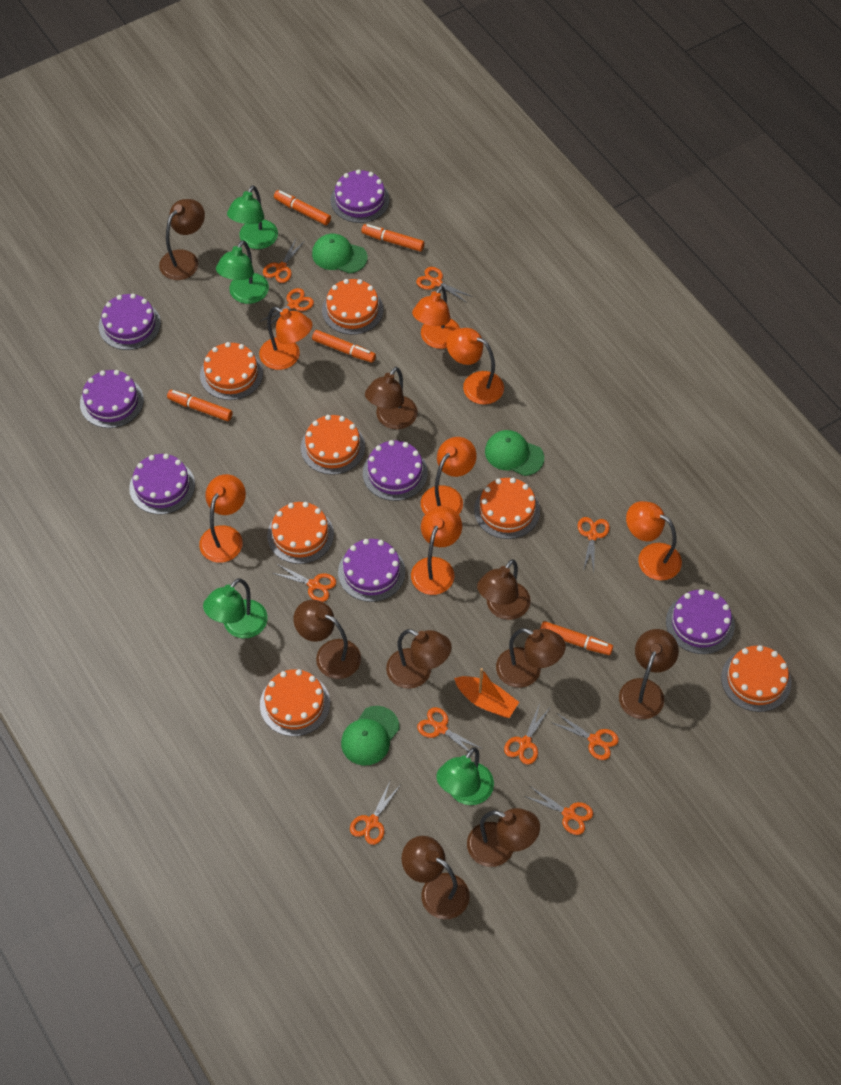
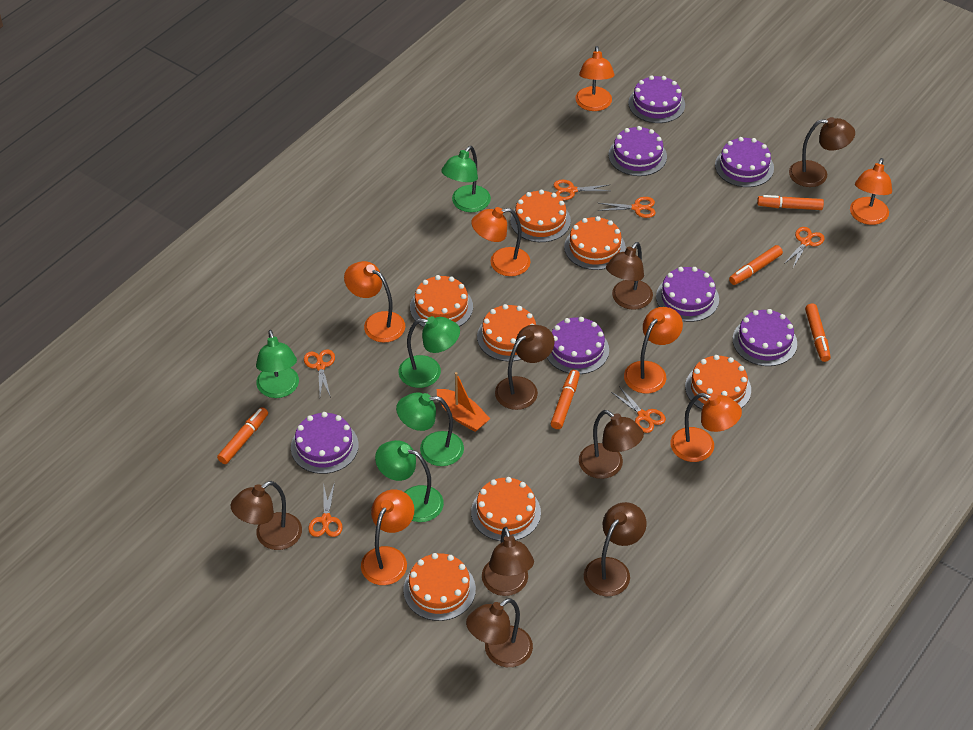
brown lamp: [159,199,205,280] [294,600,361,679] [365,367,418,429] [386,629,452,689] [402,836,470,919] [467,808,540,867] [477,559,531,620] [496,628,566,688] [619,629,679,719] = 9 -> [231,481,302,550] [466,598,533,667] [482,527,534,596] [495,325,554,410] [579,410,644,479] [584,502,647,596] [606,242,653,310] [789,117,855,187] = 8
green cap: [312,234,367,274] [341,706,399,766] [485,430,544,476] = 3 -> none = 0
green lamp: [203,578,268,638] [216,240,269,304] [227,185,278,249] [436,747,494,805] = 4 -> [256,330,299,398] [375,440,444,522] [396,392,464,466] [399,316,460,388] [441,146,491,212] = 5
orange scissors: [259,288,314,328] [263,239,305,283] [273,564,336,602] [350,782,400,845] [416,267,473,303] [417,707,482,756] [504,703,550,764] [524,787,593,835] [553,713,619,760] [577,517,610,572] = 10 -> [304,349,335,398] [308,482,343,537] [553,180,609,200] [598,197,656,218] [611,386,666,433] [784,227,825,268] = 6

